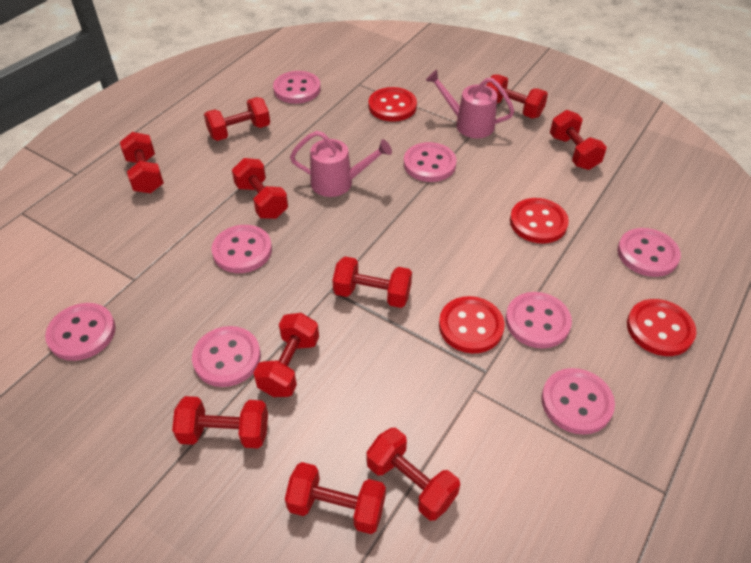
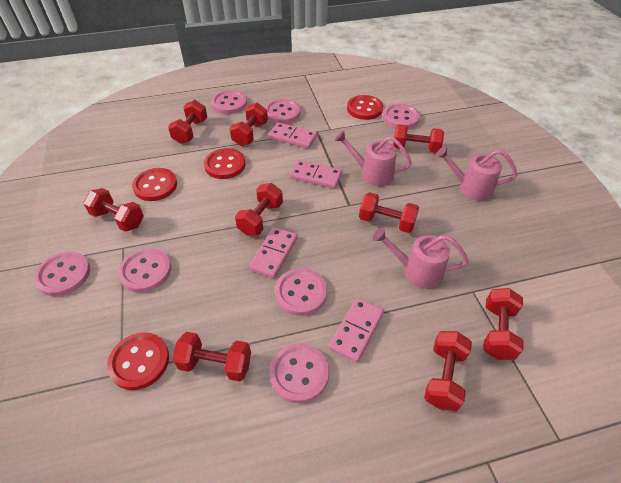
pink button: [45,303,116,361] [192,326,261,387] [211,225,272,273] [273,71,321,104] [404,142,457,182] [506,292,572,349] [541,368,615,435] [617,228,681,277] = 8 -> [34,251,90,296] [118,248,171,292] [211,90,247,114] [265,99,301,124] [269,343,329,403] [275,268,327,316] [383,104,420,129] = 7
pink domino: none = 0 -> [249,227,298,278] [269,122,317,149] [290,160,342,188] [329,297,384,363] = 4
pink watering can: [290,131,392,197] [426,69,515,138] = 2 -> [335,131,412,186] [372,228,469,289] [436,146,517,200] = 3
red dumbbell: [120,132,164,193] [172,396,268,448] [204,97,270,141] [232,158,288,219] [254,313,319,397] [285,462,386,534] [332,257,412,308] [366,427,460,521] [486,74,548,118] [550,110,607,170] = 10 -> [83,188,144,232] [168,100,207,144] [173,332,251,381] [230,103,268,146] [235,183,283,236] [359,192,419,233] [393,124,444,153] [424,331,472,411] [483,288,523,360] = 9

